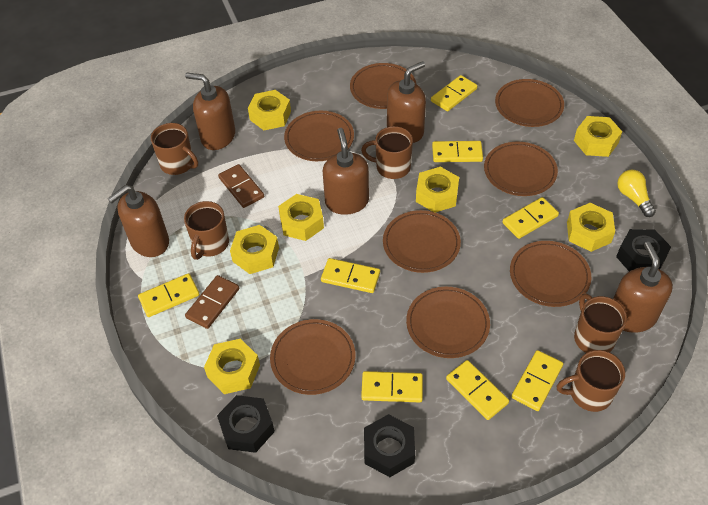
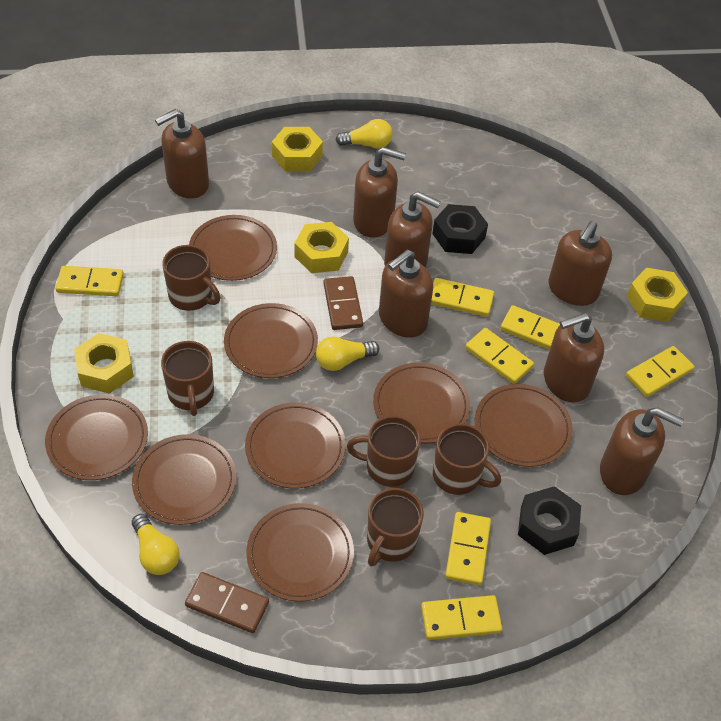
black nut: [217,395,275,453] [364,414,415,477] [616,229,671,271] = 3 -> [432,204,488,254] [518,486,581,555] = 2
brown soap dispenser: [108,185,169,257] [185,73,235,150] [323,128,369,215] [387,61,426,143] [613,242,673,333] = 5 -> [155,109,209,199] [353,147,406,238] [379,250,433,338] [384,192,441,268] [544,313,604,403] [549,221,612,306] [600,407,684,495] = 7
yellow domino: [138,273,199,317] [321,258,380,293] [361,371,423,402] [431,75,477,111] [432,141,483,162] [446,360,509,420] [503,197,559,239] [511,350,563,411] = 8 -> [56,266,124,296] [421,595,502,640] [431,278,494,317] [445,512,491,585] [465,328,534,384] [500,305,560,350] [626,346,695,397] = 7
yellow light bulb: [617,170,656,217] = 1 -> [132,514,180,575] [316,336,379,371] [336,119,392,149] = 3
yellow nut: [204,339,260,394] [230,225,279,274] [248,90,291,130] [278,194,324,241] [416,167,459,213] [567,203,615,252] [574,116,622,157] = 7 -> [74,333,134,394] [272,127,323,172] [294,222,349,273] [627,268,688,322] = 4

